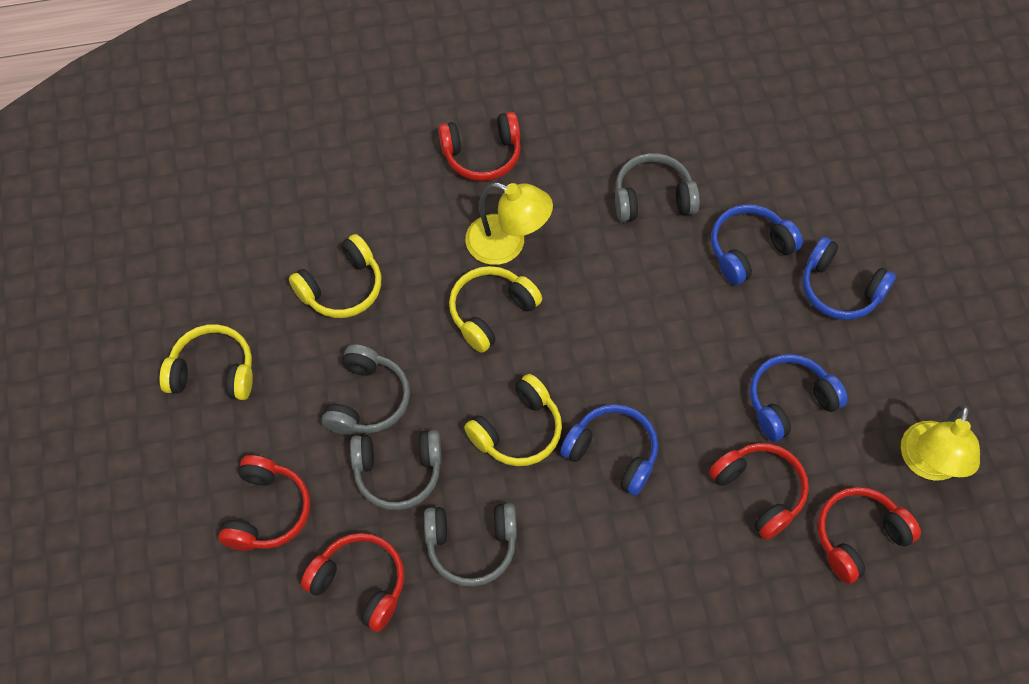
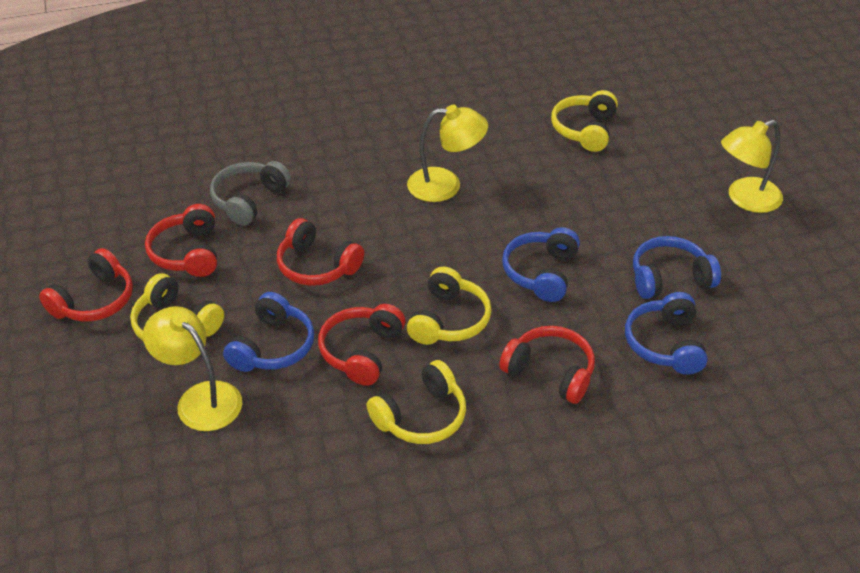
grey headphones: [321,344,410,435] [350,430,442,510] [424,503,517,587] [615,153,700,222] = 4 -> [210,161,291,226] = 1
yellow lamp: [465,183,553,265] [901,404,980,481] = 2 -> [143,306,242,431] [407,105,488,202] [721,120,783,213] = 3

